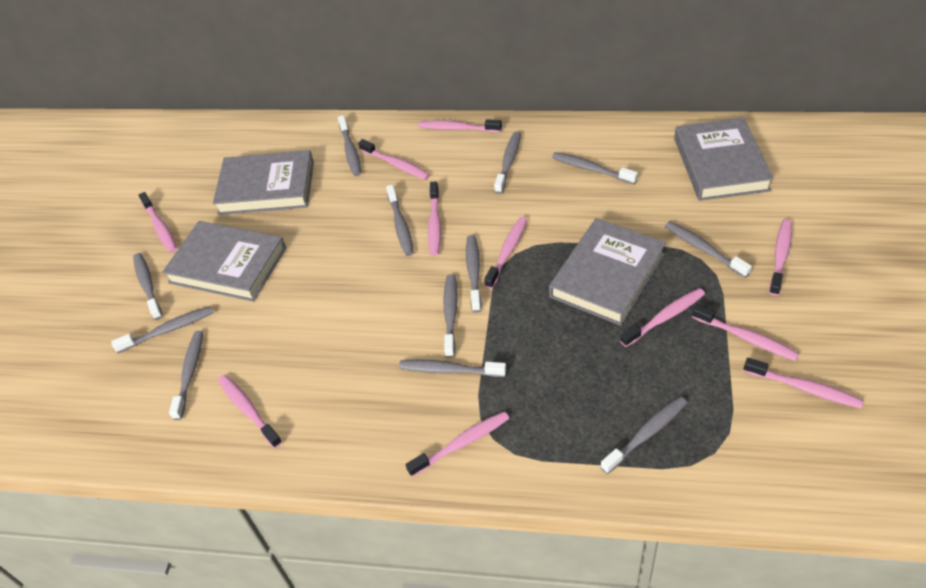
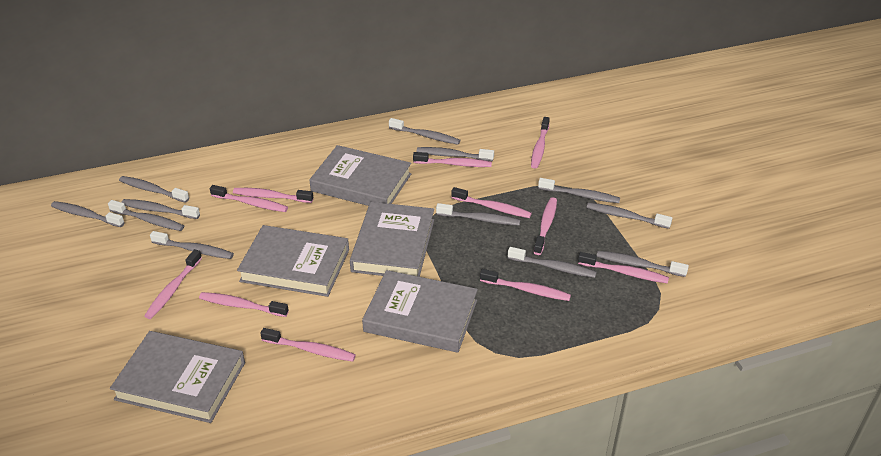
grey book: [162,221,286,302] [213,150,314,215] [549,218,666,326] [674,117,774,201] = 4 -> [110,331,245,423] [237,225,349,297] [309,145,411,206] [350,202,434,277] [362,270,478,352] = 5

